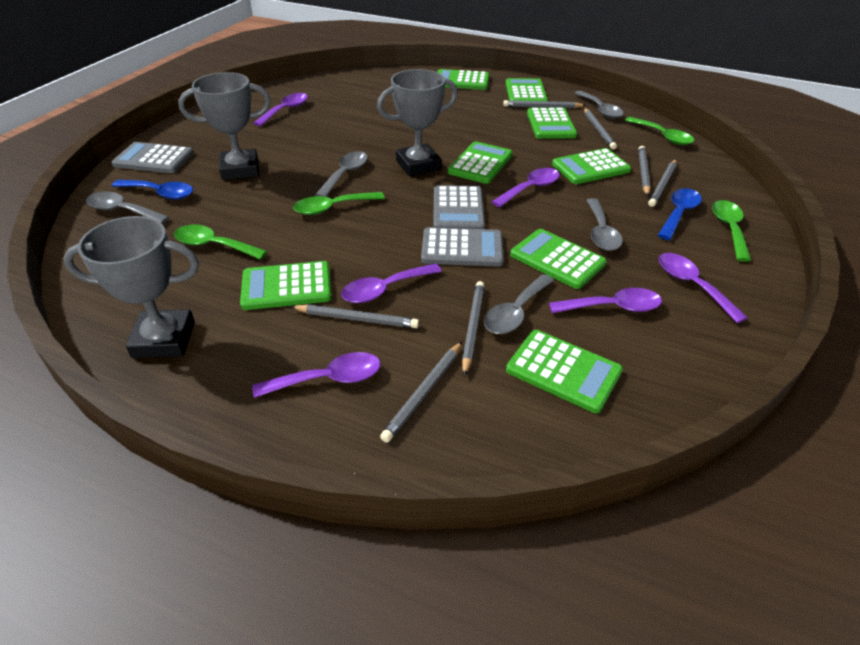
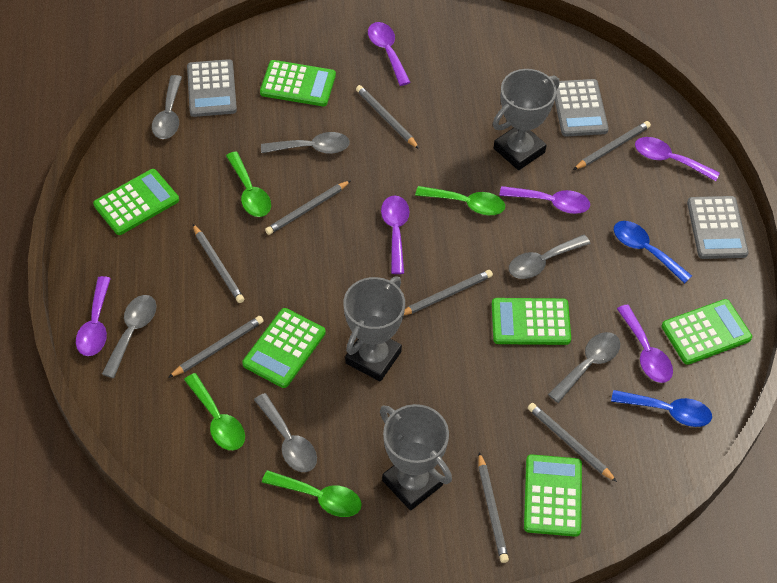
green calculator: [240,261,332,310] [437,69,489,90] [448,141,513,184] [506,78,548,101] [506,330,623,413] [510,229,607,289] [527,107,577,139] [552,148,631,184] = 8 -> [93,169,179,235] [242,308,326,388] [260,60,336,106] [492,298,571,345] [524,454,582,537] [662,299,752,365] = 6
grey pencil: [290,304,419,328] [380,342,462,443] [462,281,485,376] [503,100,586,108] [584,108,617,150] [638,146,651,196] [648,160,676,207] = 7 -> [168,316,264,378] [193,224,244,303] [265,180,351,235] [356,85,419,149] [404,270,493,315] [478,452,509,563] [528,403,617,482] [573,121,651,170] = 8
grey spoon: [86,191,169,224] [315,151,368,197] [484,274,554,334] [575,91,624,119] [586,198,623,251] = 5 -> [102,295,157,378] [152,75,182,139] [254,393,317,472] [261,132,350,154] [509,235,591,279] [548,332,620,403] = 6

